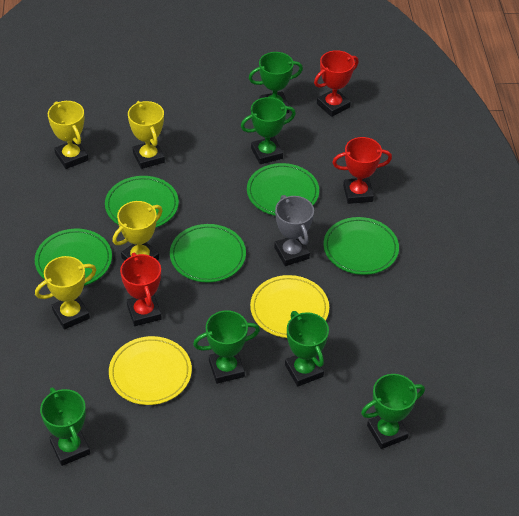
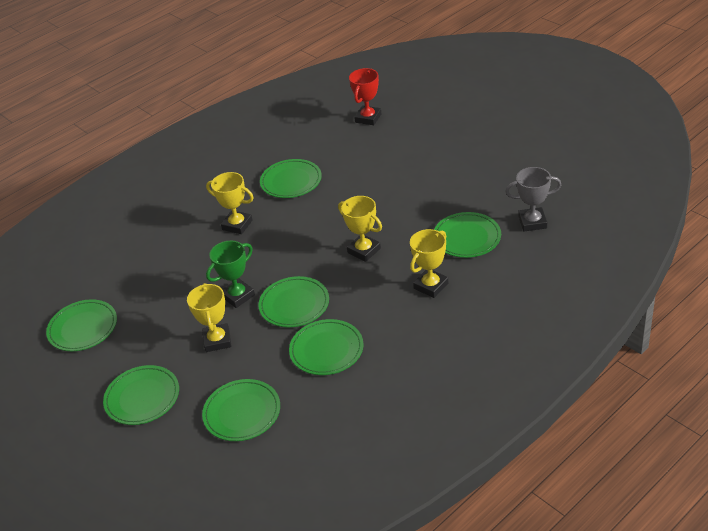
green plate: [35,229,112,286] [105,176,179,228] [170,224,246,282] [247,163,319,216] [324,217,399,275] = 5 -> [46,299,117,351] [103,365,179,425] [202,379,280,441] [258,276,329,327] [260,159,322,198] [289,319,364,375] [434,212,501,258] = 7
green trophy: [40,387,90,466] [193,310,260,384] [241,97,296,164] [249,52,303,113] [285,311,329,386] [361,374,425,449] = 6 -> [206,241,255,308] = 1
red trophy: [120,253,162,326] [314,50,359,117] [332,137,392,204] = 3 -> [349,68,382,125] = 1
yellow plate: [109,336,192,405] [250,275,329,338] = 2 -> none = 0

